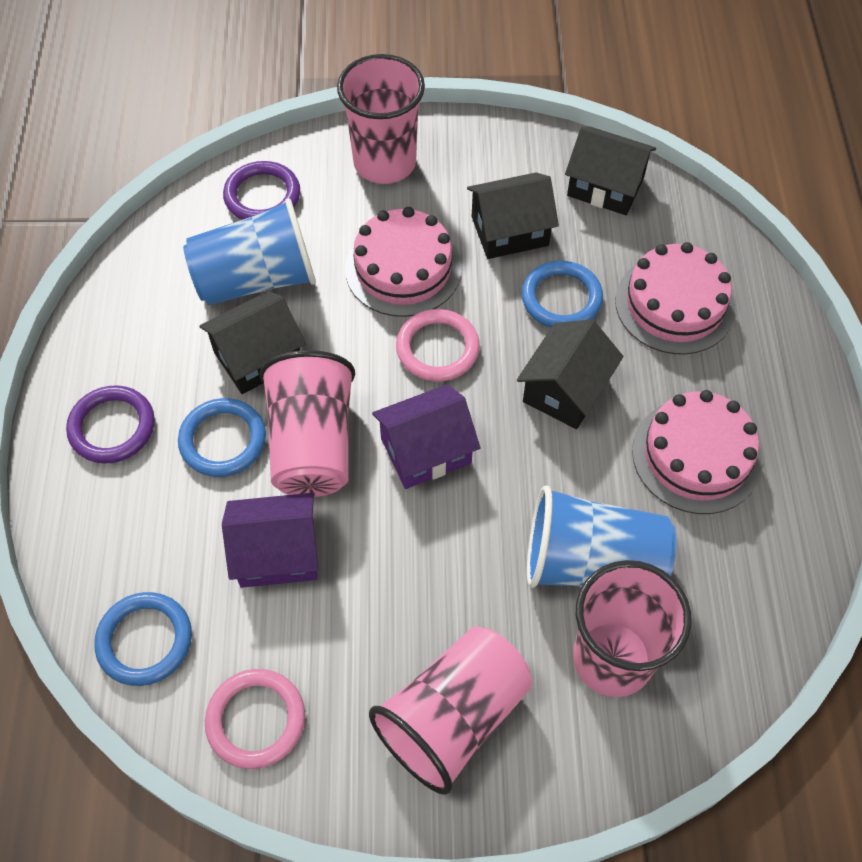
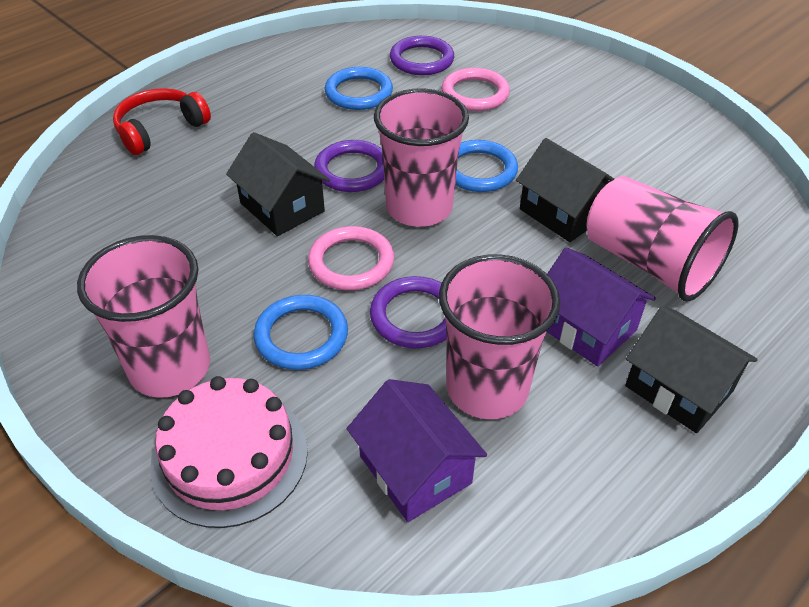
black house: [200,291,306,394] [467,172,559,259] [517,319,623,429] [565,126,656,215] = 4 -> [226,132,330,236] [516,138,614,242] [625,306,758,433] = 3
blue cup: [183,198,316,305] [527,486,676,588] = 2 -> none = 0
pink cake: [345,207,462,317] [615,242,735,355] [632,390,762,514] = 3 -> [150,376,308,528] = 1
purple ring: [66,385,155,464] [223,161,300,220] = 2 -> [314,140,384,192] [370,276,447,348] [390,36,454,75] = 3
red headphones: none = 0 -> [113,88,211,155] = 1

